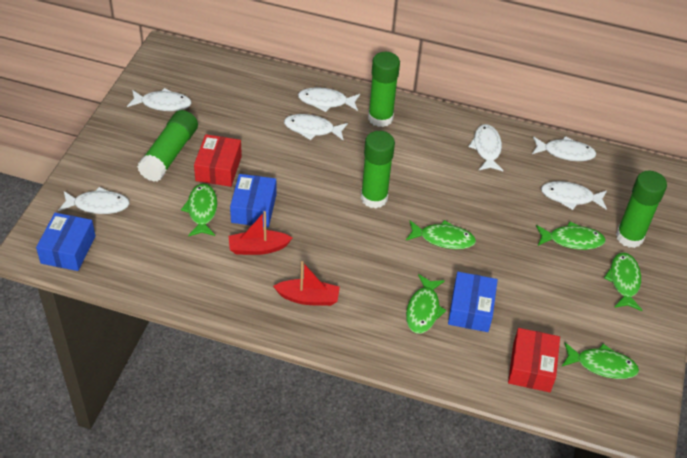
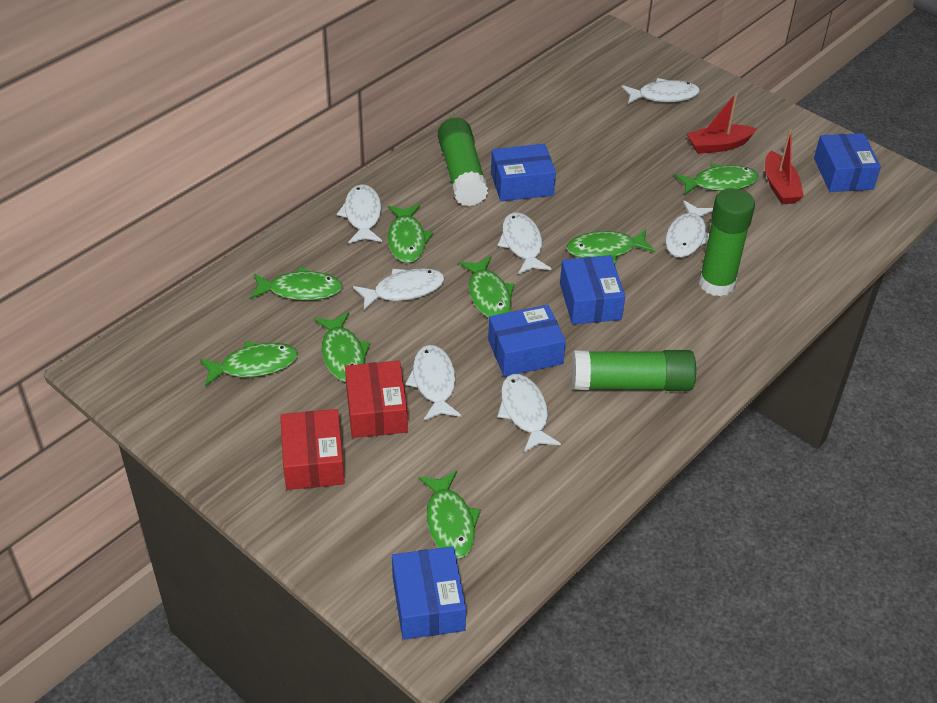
blue box: [36,213,95,271] [230,174,276,228] [448,272,498,332] = 3 -> [392,546,466,640] [488,305,566,377] [491,144,556,201] [560,255,625,325] [814,133,881,192] = 5
green fish: [181,184,217,237] [406,220,476,249] [406,274,446,334] [536,221,606,250] [562,343,639,379] [604,253,642,311] = 6 -> [200,341,298,387] [250,267,343,301] [314,312,371,382] [388,205,433,263] [418,471,481,558] [459,256,515,318] [566,229,656,264] [675,163,759,195] = 8
green glue stick: [137,110,198,182] [361,131,395,208] [368,52,400,127] [616,171,667,248] = 4 -> [438,118,488,206] [572,350,696,391] [699,188,755,297] = 3

